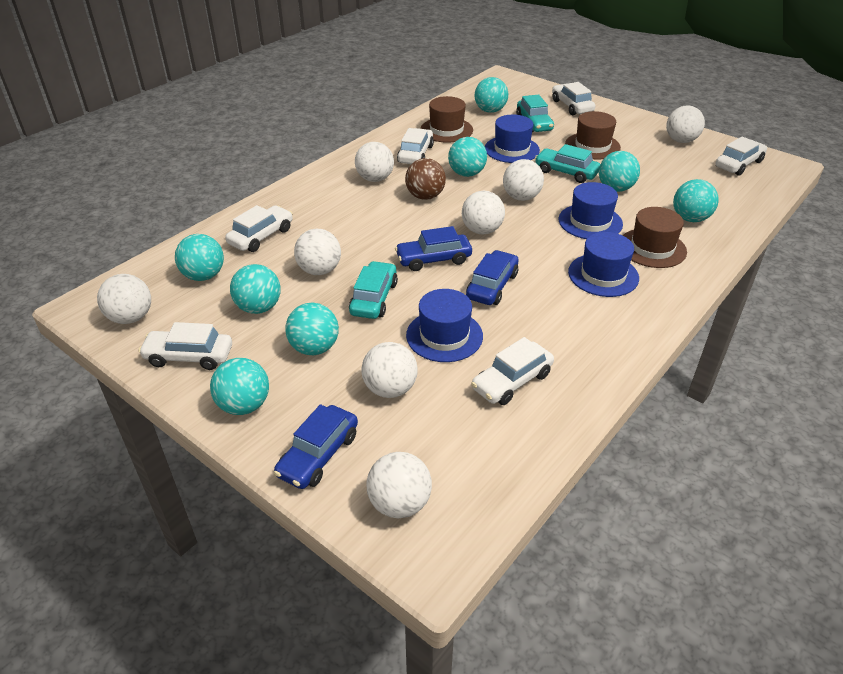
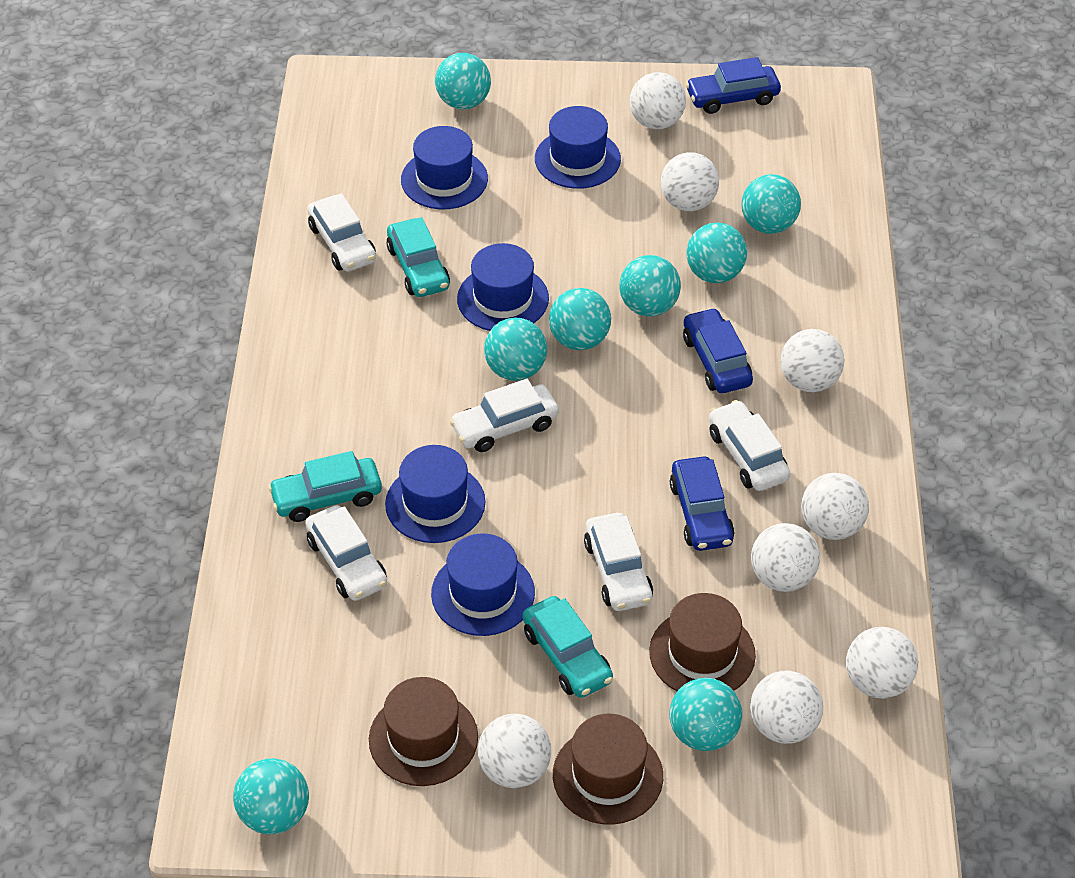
blue hat: [406,289,483,362] [485,115,540,163] [559,182,623,239] [568,232,639,297] = 4 -> [385,445,485,543] [401,126,488,209] [431,534,535,636] [457,243,549,331] [535,106,621,189] = 5
brown ball: [405,158,446,200] = 1 -> none = 0
white car: [138,322,232,370] [225,205,293,252] [397,128,434,164] [471,337,554,405] [552,82,595,115] [716,136,767,176] = 6 -> [305,505,387,601] [307,193,376,272] [450,379,559,452] [584,513,653,611] [709,400,790,491] = 5

